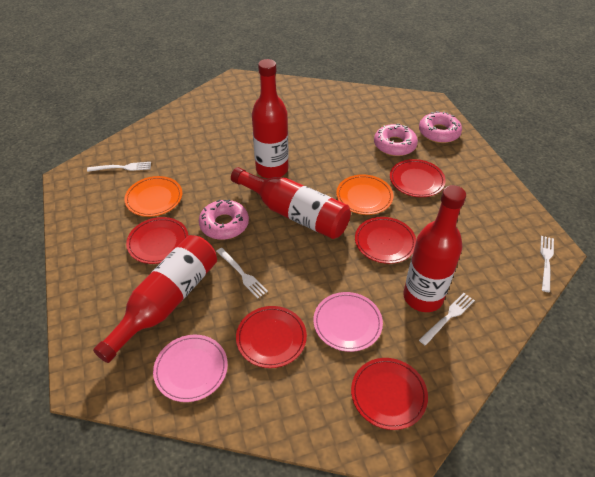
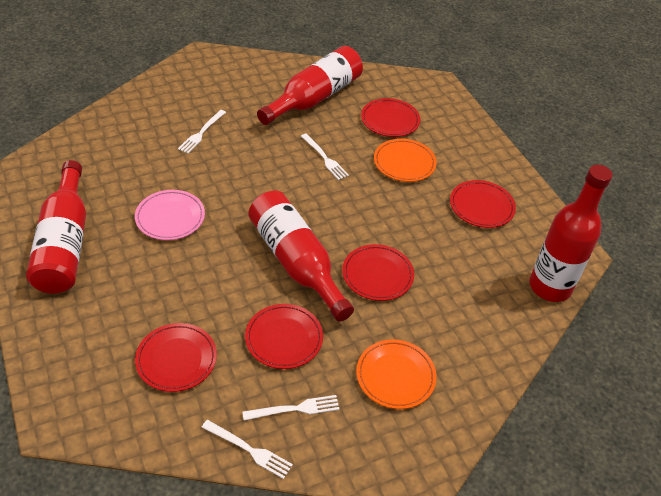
pink donut: [199,199,249,240] [374,124,418,156] [419,111,462,143] = 3 -> none = 0
pink plate: [153,335,228,402] [313,292,383,352] = 2 -> [135,190,205,240] = 1

